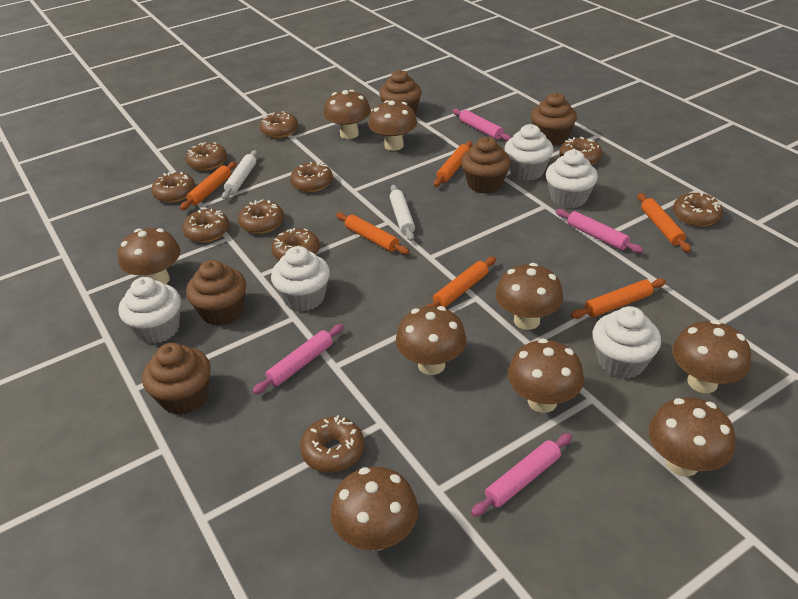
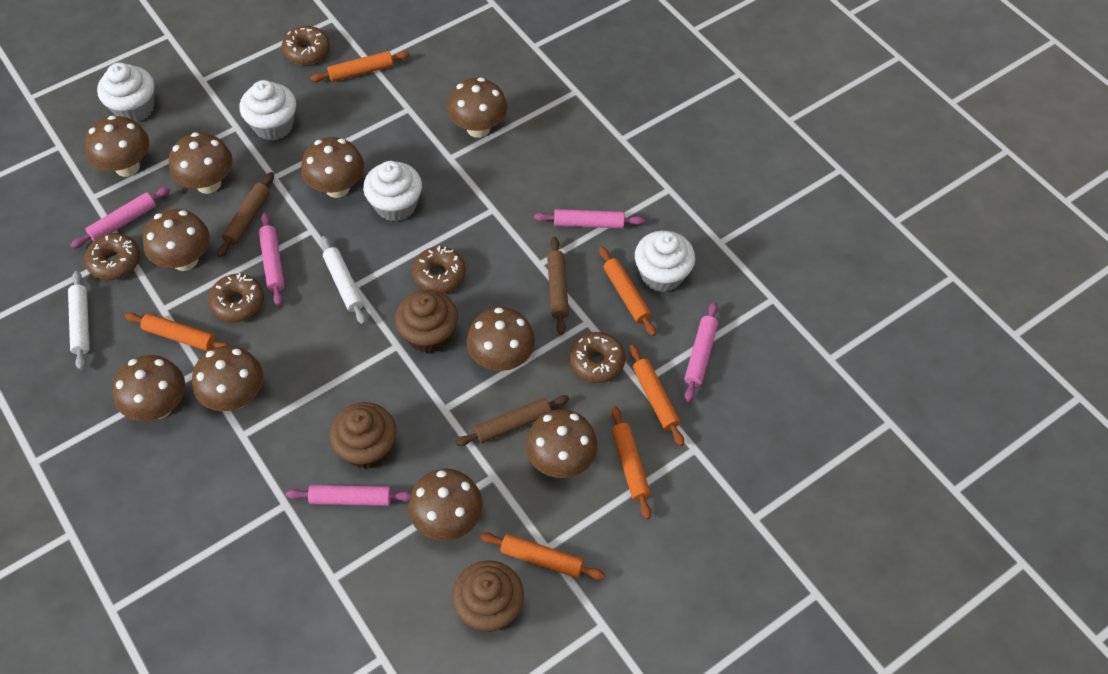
brown cupcake: [142,343,211,415] [186,260,246,326] [379,70,422,114] [461,137,511,194] [531,92,577,146] = 5 -> [329,402,397,469] [395,290,458,353] [452,560,524,631] = 3
brown donut: [151,171,196,203] [182,209,229,243] [186,142,227,171] [238,199,284,234] [260,111,298,138] [271,228,320,260] [290,161,333,192] [300,416,365,473] [559,137,602,165] [673,193,723,227] = 10 -> [84,233,140,280] [208,273,264,322] [282,26,330,65] [412,246,466,294] [569,332,625,383] = 5
brown mushroom: [118,228,180,284] [324,90,371,139] [330,467,418,551] [369,100,417,151] [396,306,467,375] [496,263,563,330] [508,338,584,413] [649,397,735,477] [672,320,751,393] = 9 -> [85,115,149,177] [112,355,185,421] [143,209,210,271] [169,132,233,194] [192,346,263,411] [301,137,364,198] [408,469,483,541] [447,77,507,138] [466,307,535,371] [526,409,597,478] = 10
brown rolling pin: none = 0 -> [217,172,274,257] [456,395,569,446] [547,237,569,334] = 3
pink rolling pin: [252,324,344,395] [452,109,511,141] [471,433,572,517] [556,209,644,253] = 4 -> [70,187,170,249] [259,213,285,306] [286,485,411,506] [534,209,644,228] [684,302,718,402] = 5
white cupcake: [119,277,181,344] [271,246,330,311] [505,124,553,180] [546,150,598,208] [593,306,661,379] = 5 -> [97,63,154,122] [240,80,296,141] [363,161,422,222] [635,231,695,292] = 4

